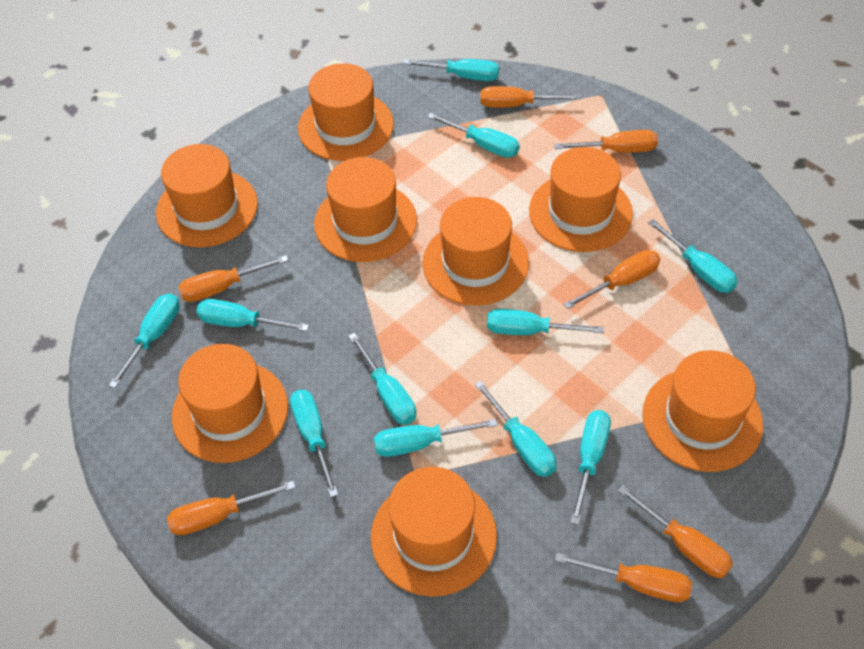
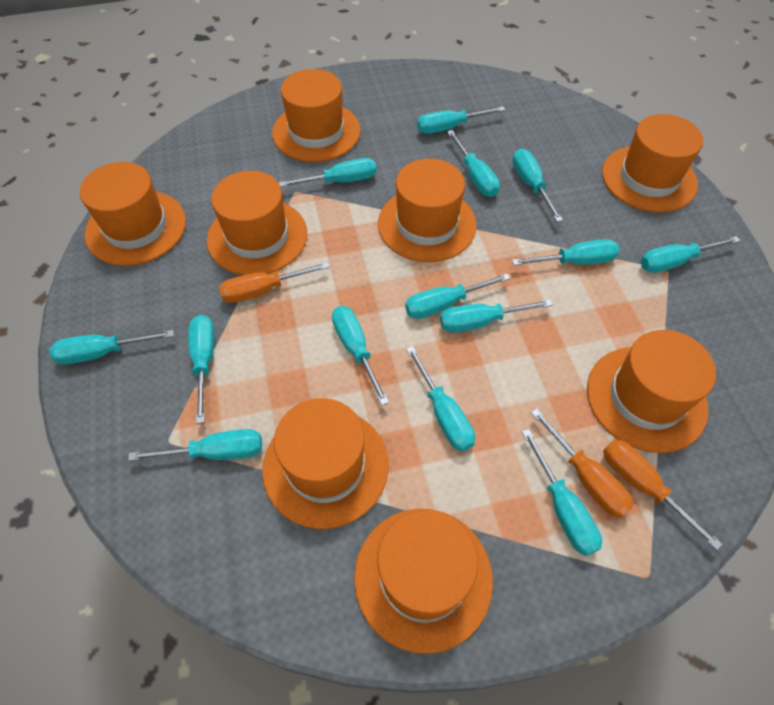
orange screwdriver: [167,481,296,535] [178,255,288,302] [481,86,580,108] [554,130,658,153] [555,553,692,602] [563,250,660,309] [618,485,733,578] = 7 -> [219,262,330,303] [531,408,634,518] [603,439,723,550] = 3
turquoise screwdriver: [109,294,180,388] [196,299,309,331] [290,390,338,497] [348,332,416,425] [374,419,497,457] [403,59,499,81] [427,113,520,158] [475,381,556,477] [487,309,604,335] [570,410,611,525] [648,219,737,293] = 11 -> [49,330,174,365] [128,429,262,461] [188,315,214,424] [279,158,376,187] [332,306,389,405] [405,273,511,319] [406,346,475,452] [417,106,505,134] [440,300,553,332] [447,130,500,197] [512,149,563,222] [512,239,620,266] [522,429,602,556] [641,236,740,273] = 14

